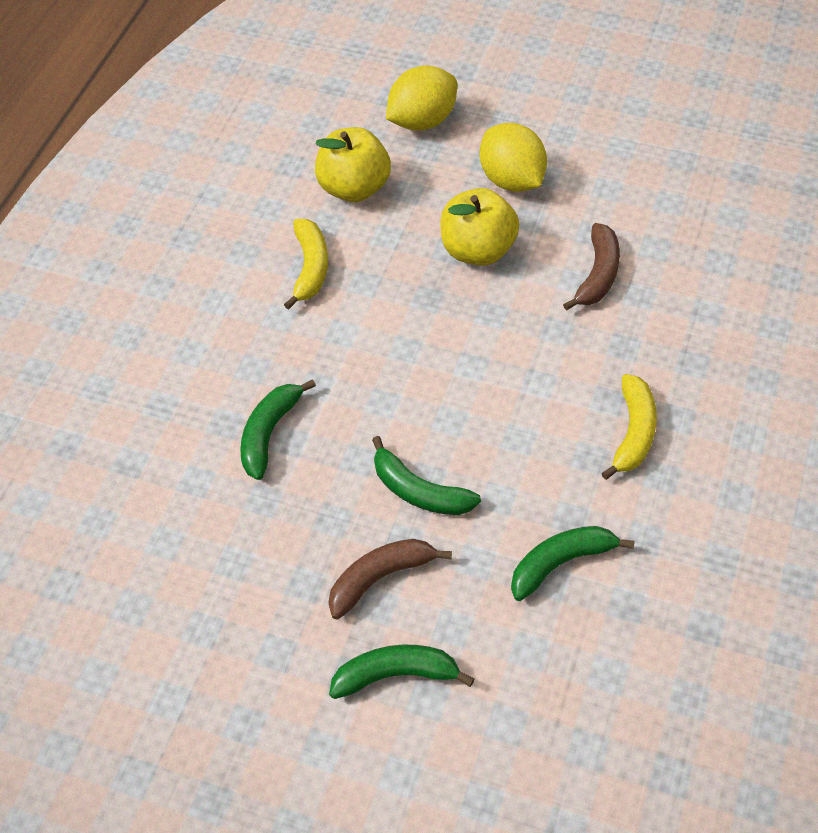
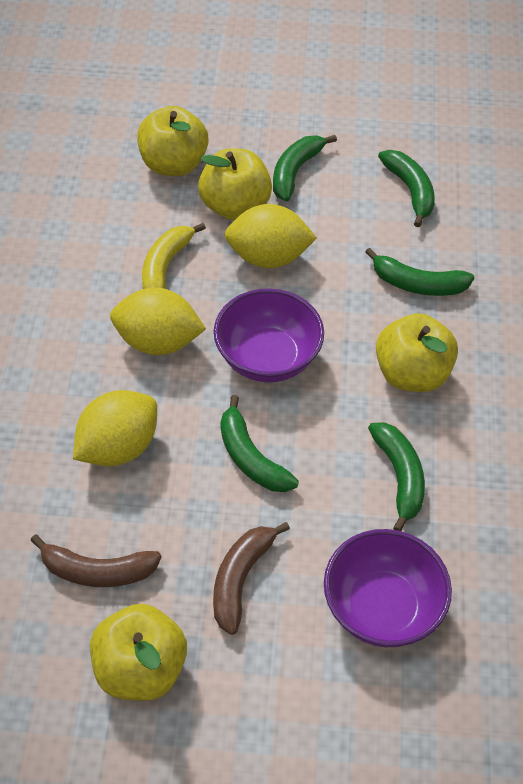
green banana: [240,379,316,480] [329,645,474,699] [372,436,481,515] [511,526,635,601] = 4 -> [220,395,299,492] [273,135,337,201] [365,248,474,296] [368,422,425,531] [378,150,435,227] = 5
purple bowl: none = 0 -> [214,289,324,383] [324,529,452,647] = 2
yellow apple: [315,127,391,202] [440,188,519,266] = 2 -> [90,604,187,701] [137,106,208,176] [198,148,272,220] [376,313,458,392] = 4
yellow banana: [284,219,328,310] [601,374,657,480] = 2 -> [142,223,206,289] = 1
yellow lemon: [386,65,457,131] [480,123,547,192] = 2 -> [73,390,157,466] [110,287,206,355] [224,204,317,268] = 3

